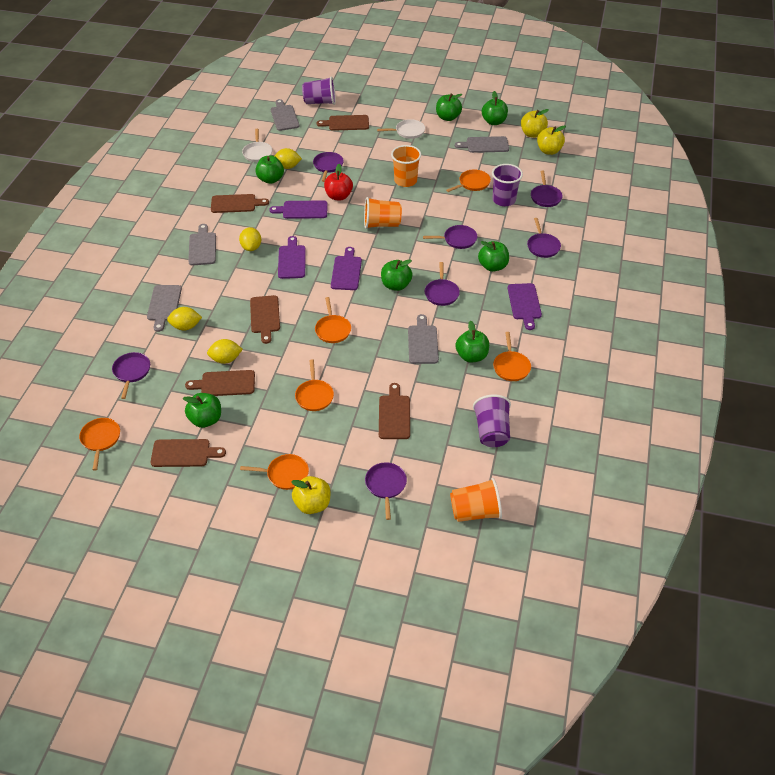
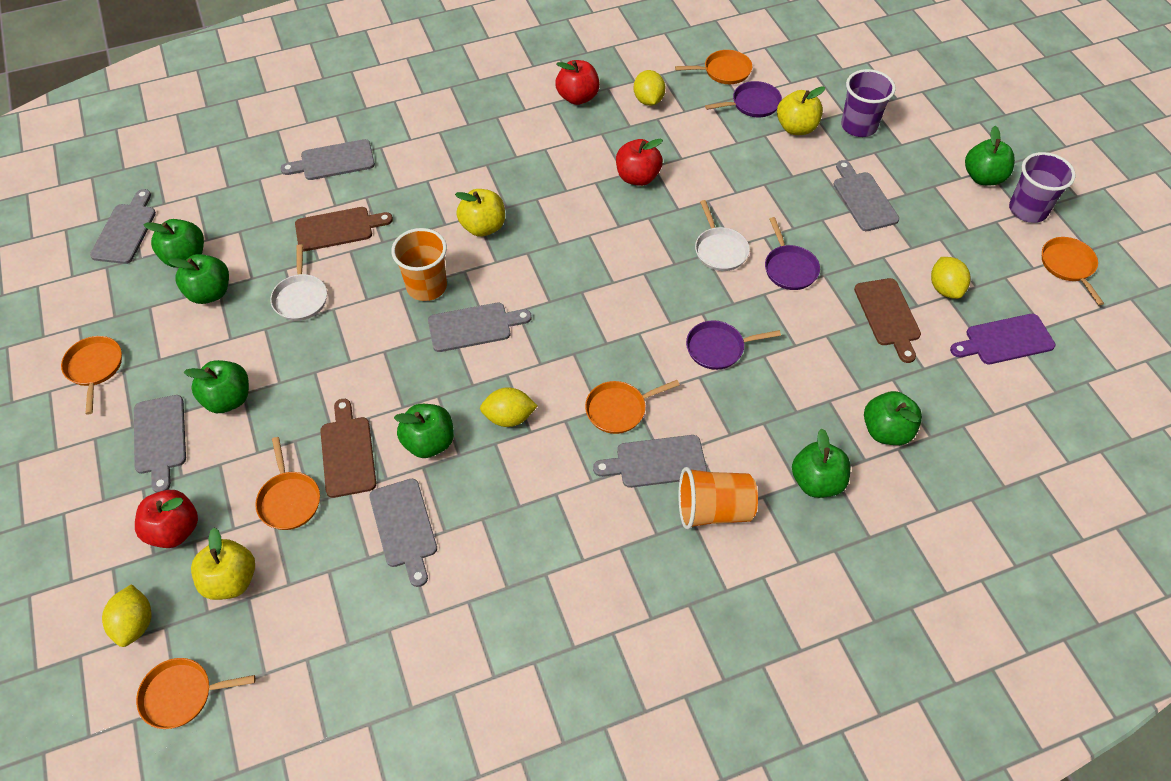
brown cutting board: [151,439,226,467] [185,370,255,396] [211,194,269,213] [250,295,280,344] [317,115,369,131] [379,383,410,439] = 6 -> [295,207,393,251] [320,399,376,498] [854,278,921,363] = 3
grey cutting board: [147,285,182,332] [188,224,216,265] [271,99,299,131] [408,314,439,364] [455,136,509,153] = 5 -> [90,189,156,264] [134,395,186,493] [281,139,375,180] [369,479,437,587] [428,303,532,352] [593,435,707,488] [833,160,899,231] = 7
orange cup: [364,197,402,229] [391,145,421,187] [450,478,502,522] = 3 -> [391,228,447,301] [678,467,758,529] = 2
purple cup: [302,76,336,105] [473,395,511,447] [492,164,523,206] = 3 -> [841,69,896,137] [1009,152,1076,223] = 2
purple cutting board: [269,200,328,219] [278,236,306,279] [331,247,362,290] [508,283,542,330] = 4 -> [950,314,1056,364] = 1
purple pan: [112,352,150,399] [313,152,344,182] [365,462,407,520] [423,225,477,249] [425,262,460,306] [527,218,561,258] [531,170,563,207] = 7 -> [686,320,781,370] [705,81,782,117] [765,217,820,290] = 3
red apple: [324,164,353,200] = 1 -> [135,490,198,548] [555,60,600,105] [616,139,663,186] = 3

